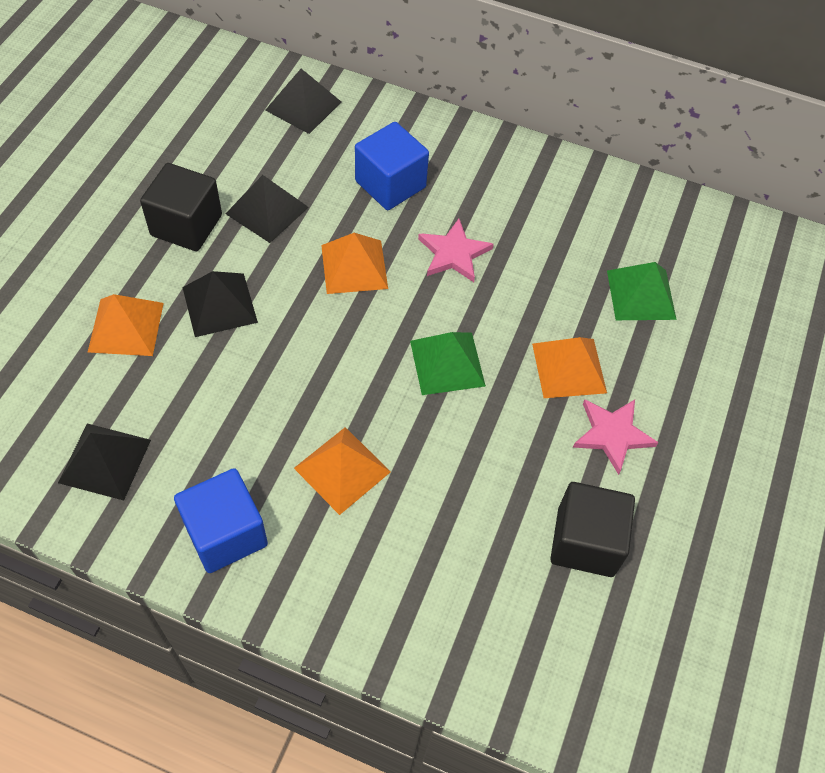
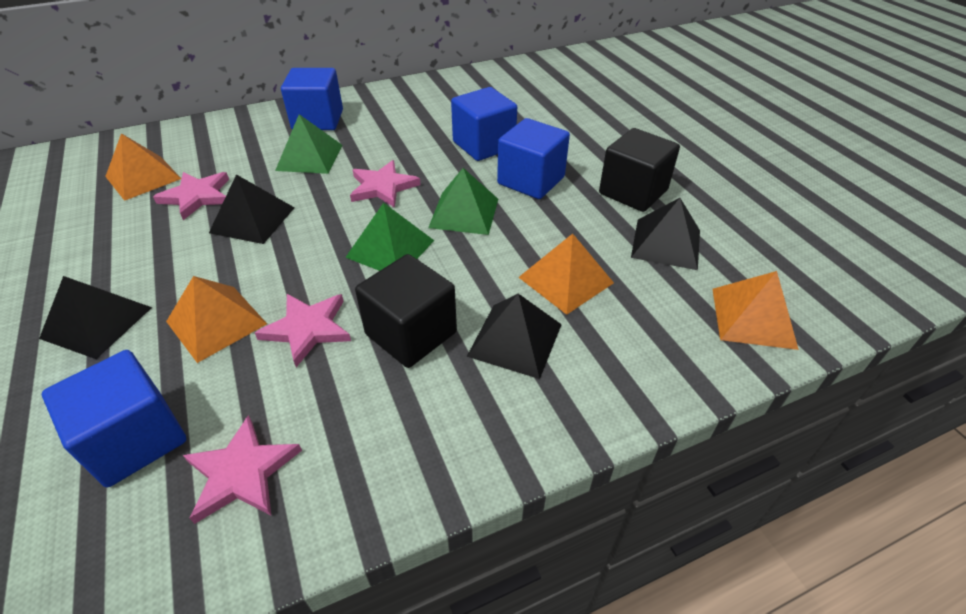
blue cube: [174,468,268,573] [355,122,429,210] = 2 -> [42,350,187,487] [281,68,343,130] [451,87,517,161] [497,118,570,199] = 4
green pyramid: [410,332,486,395] [607,262,677,320] = 2 -> [275,114,342,174] [345,203,434,271] [428,168,498,235] = 3
pink star: [418,219,494,282] [573,400,658,475] = 2 -> [153,172,229,220] [183,415,302,524] [255,294,351,367] [350,160,421,208] = 4

